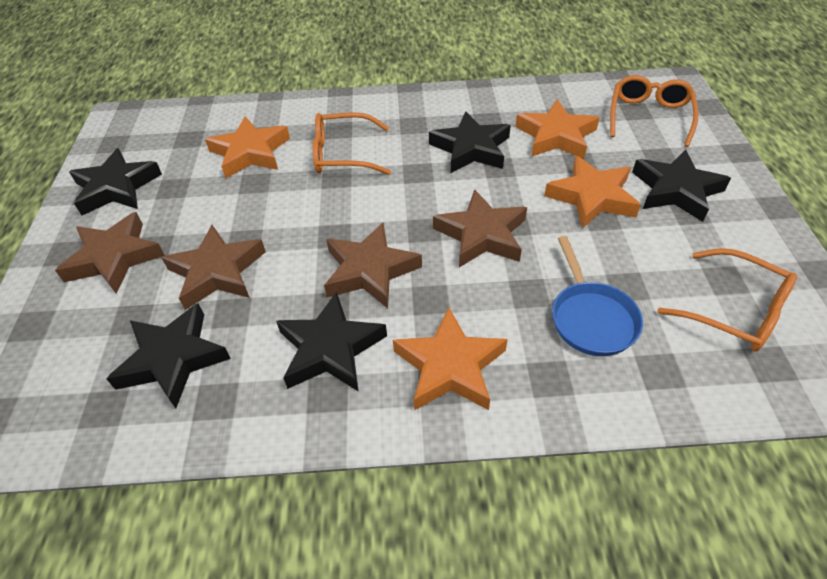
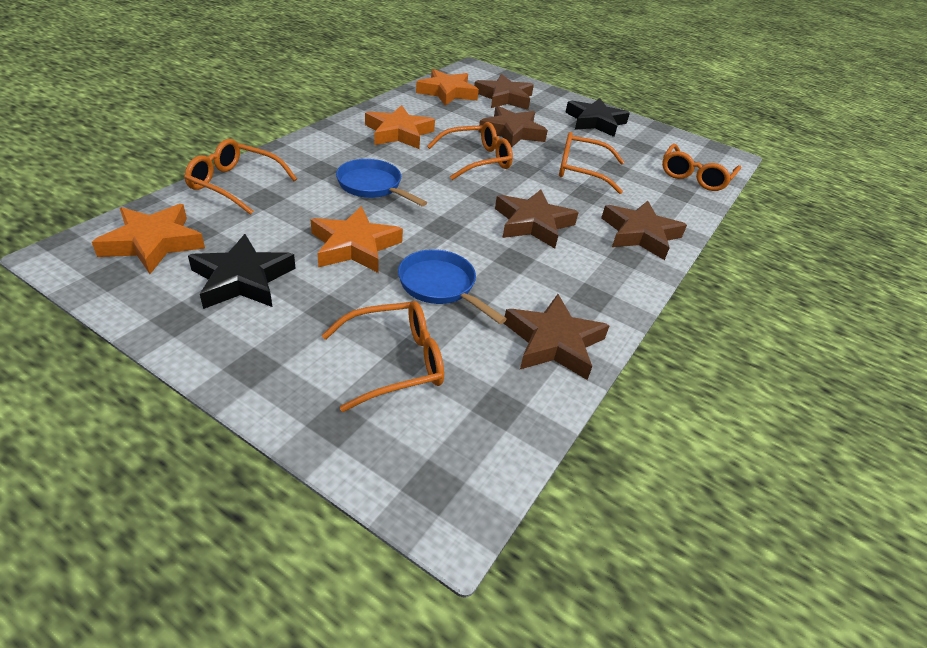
black star: [69,148,162,215] [106,303,231,408] [276,292,387,392] [429,111,511,173] [632,150,731,222] = 5 -> [188,234,296,309] [565,98,630,137] = 2
blue pan: [552,236,643,356] = 1 -> [336,159,427,206] [398,249,507,324] = 2
brown star: [55,212,165,294] [161,225,266,310] [324,223,422,308] [433,189,527,267] = 4 -> [474,74,534,110] [478,106,548,148] [495,189,579,248] [504,294,610,380] [601,201,687,260] = 5
orange glasses: [313,112,391,175] [610,75,698,147] [658,248,797,352] = 3 -> [184,139,297,215] [322,301,444,412] [427,122,513,180] [559,132,624,194] [662,143,741,191] = 5

